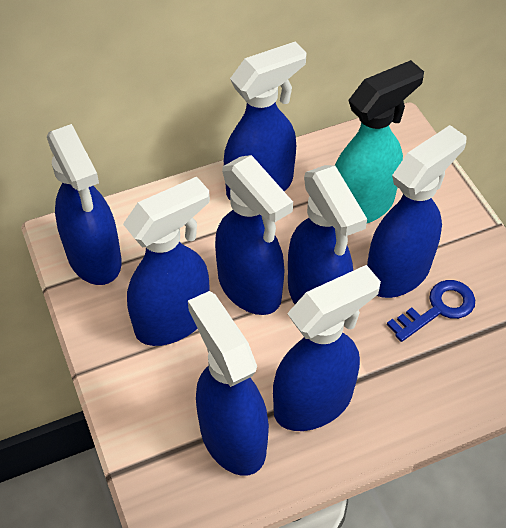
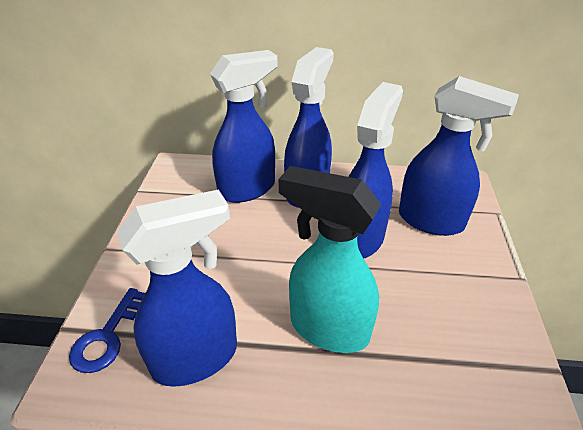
blue spray bottle: [47,124,122,285] [123,177,210,346] [188,291,269,476] [215,155,293,315] [224,42,307,200] [273,265,381,431] [288,165,367,304] [367,125,466,298] = 8 -> [117,189,237,387] [210,50,278,203] [284,47,334,208] [349,82,403,259] [399,76,519,236] = 5

